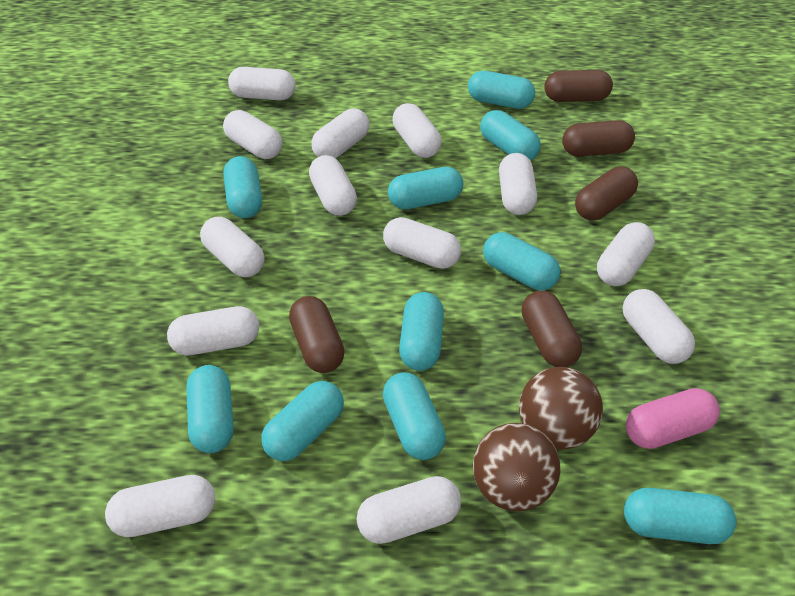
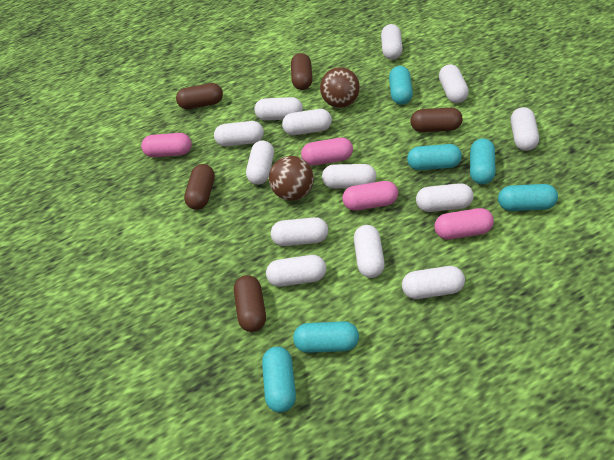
pink capsule: [626,388,720,449] = 1 -> [141,133,192,157] [301,138,353,166] [343,181,398,211] [434,208,494,240] = 4
turquoise capsule: [186,365,234,453] [223,156,262,218] [261,381,344,461] [383,372,446,460] [388,167,463,209] [399,292,444,371] [468,71,535,109] [480,110,541,160] [483,232,561,290] [624,488,736,544] = 10 -> [262,347,296,413] [293,321,359,353] [389,66,413,105] [407,144,462,170] [470,139,496,184] [498,184,558,211] = 6

